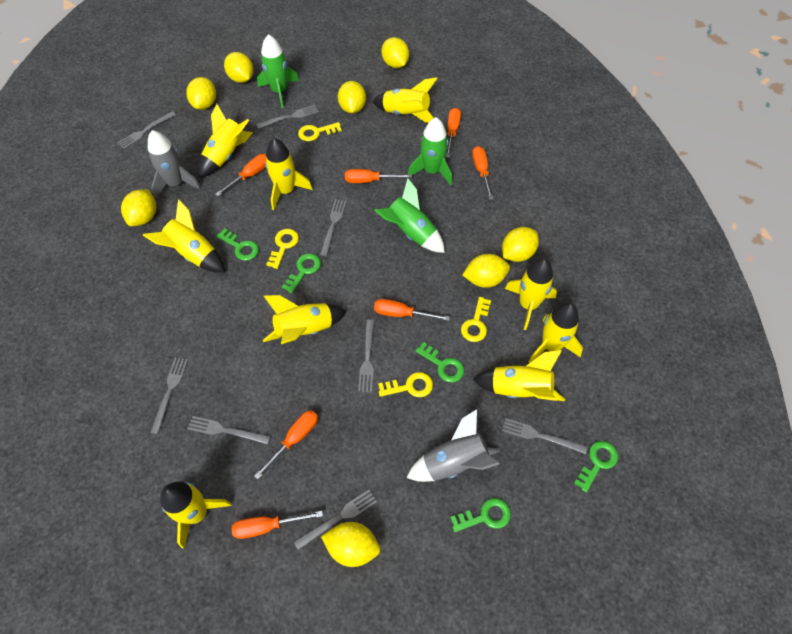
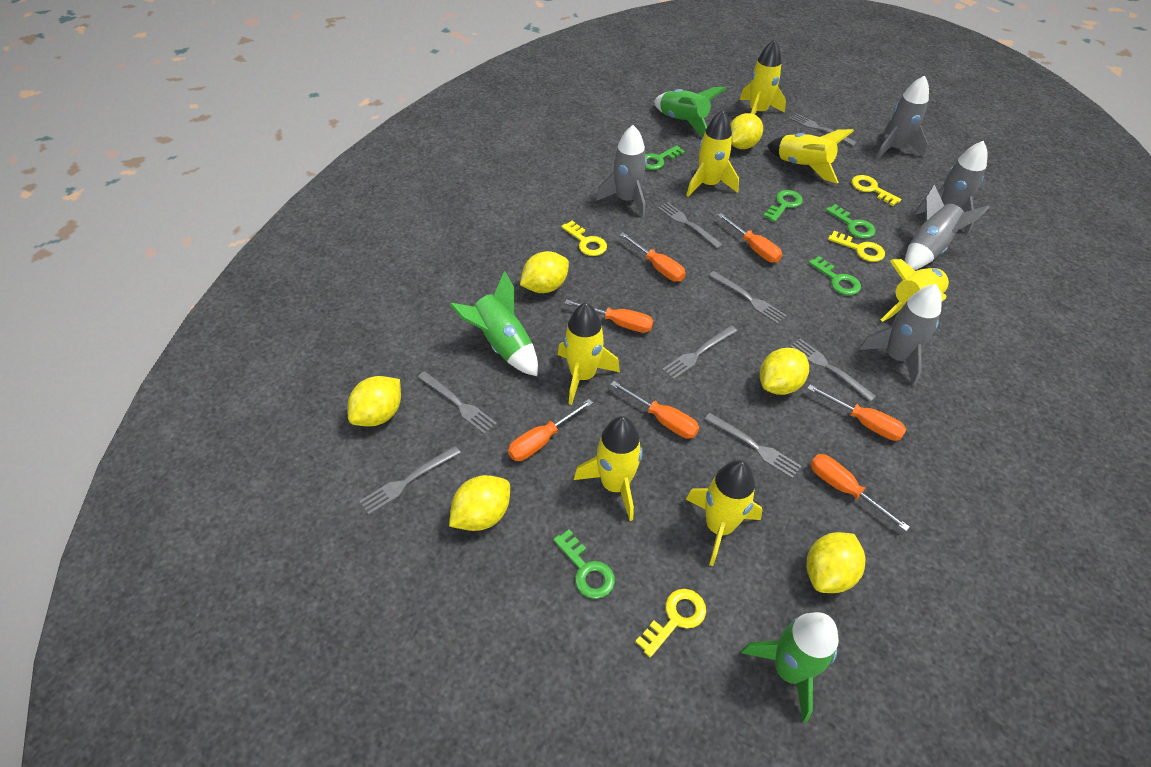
grey rocket: [148,130,201,199] [407,409,500,482] = 2 -> [596,125,647,218] [859,284,942,386] [876,75,929,160] [905,184,990,270] [914,141,988,234] = 5
yellow lemon: [121,189,156,226] [186,77,216,110] [224,52,254,83] [321,522,380,567] [338,81,366,114] [381,37,409,68] [463,254,510,288] [502,227,539,262] = 8 -> [348,376,401,426] [449,475,510,531] [520,251,569,293] [730,113,763,149] [760,348,809,395] [807,532,865,593] = 6
yellow rocket: [143,199,225,273] [160,481,232,549] [198,104,252,178] [263,295,347,344] [265,138,312,210] [372,77,438,123] [473,350,565,401] [505,258,557,330] [529,302,583,363] = 9 -> [558,302,620,405] [574,416,643,521] [686,110,739,197] [686,460,763,566] [740,39,786,114] [767,129,854,184] [881,259,949,322] = 7

